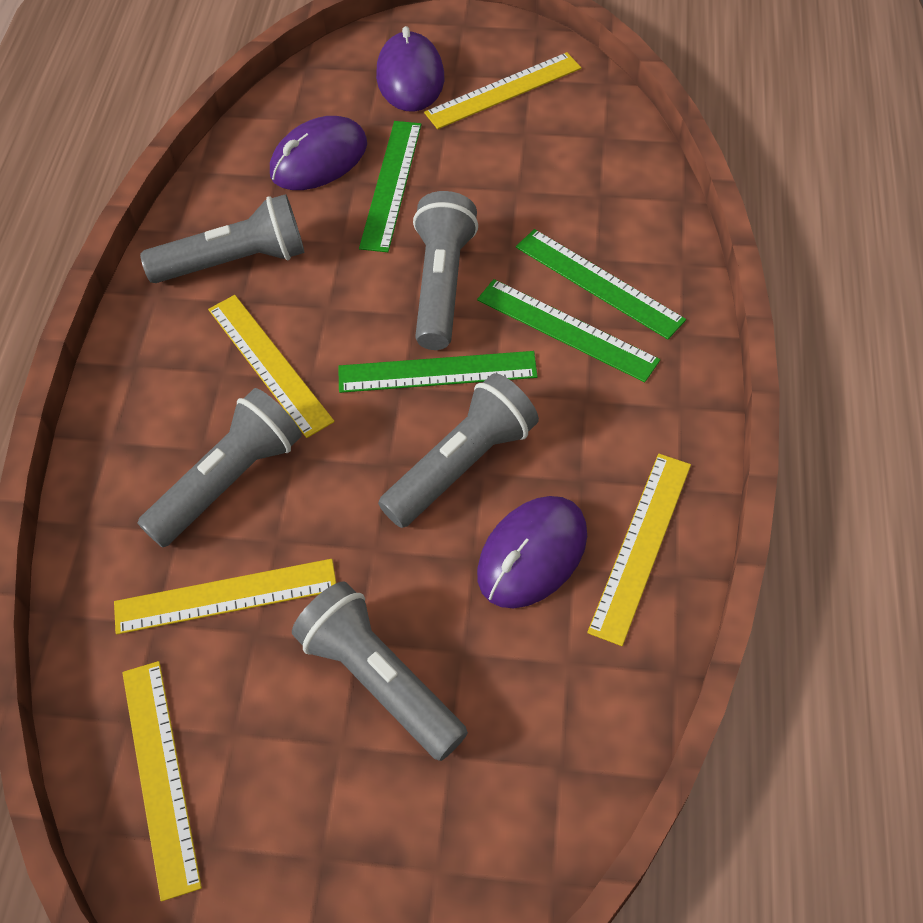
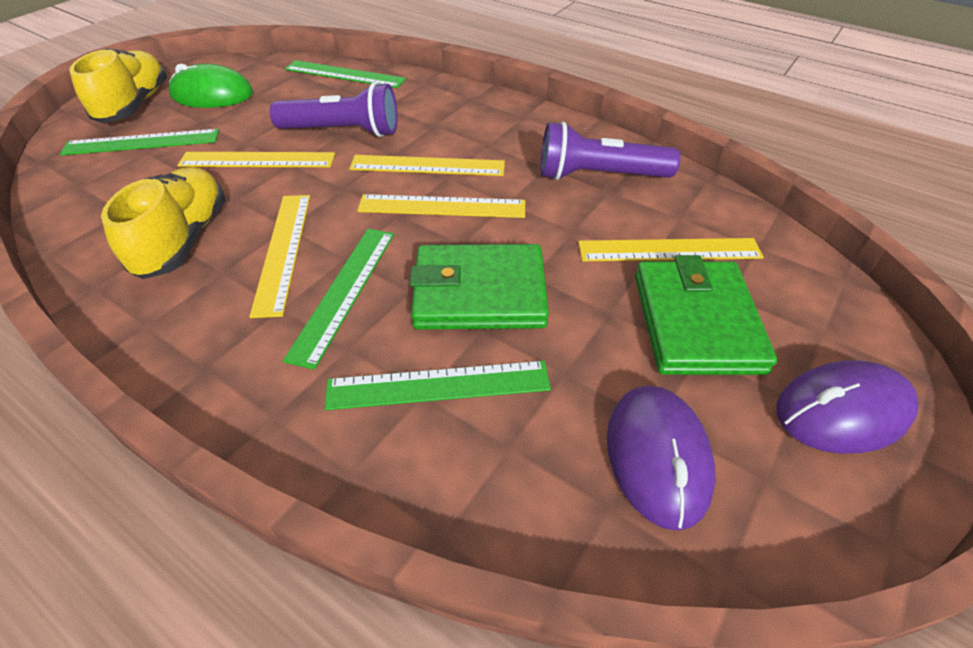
green mouse: none = 0 -> [169,64,253,108] = 1
green wallet: none = 0 -> [409,244,549,329] [635,255,777,375] = 2
grey flashlight: [138,388,302,548] [140,194,305,283] [292,582,468,761] [378,373,539,528] [413,191,478,350] = 5 -> none = 0
purple flashlight: none = 0 -> [270,82,397,137] [540,122,680,180] = 2
purple mouse: [270,116,367,190] [376,26,444,112] [477,496,587,608] = 3 -> [607,385,716,531] [776,360,919,454] = 2
yellow shoe: none = 0 -> [69,48,167,123] [101,167,226,279] = 2

